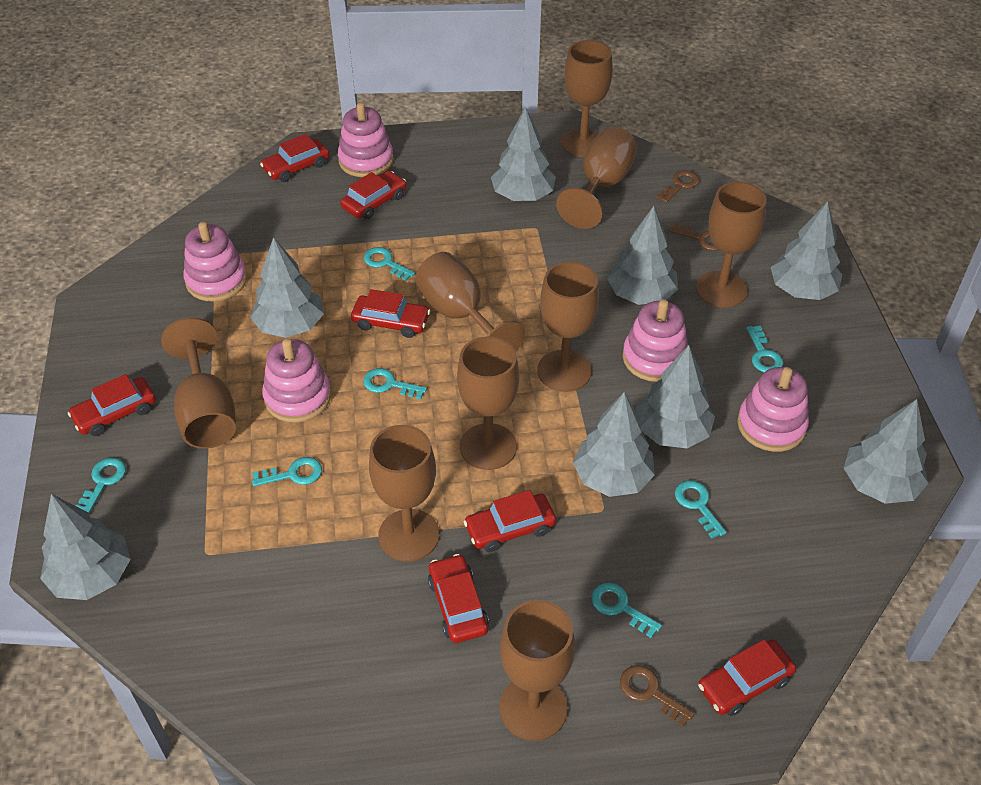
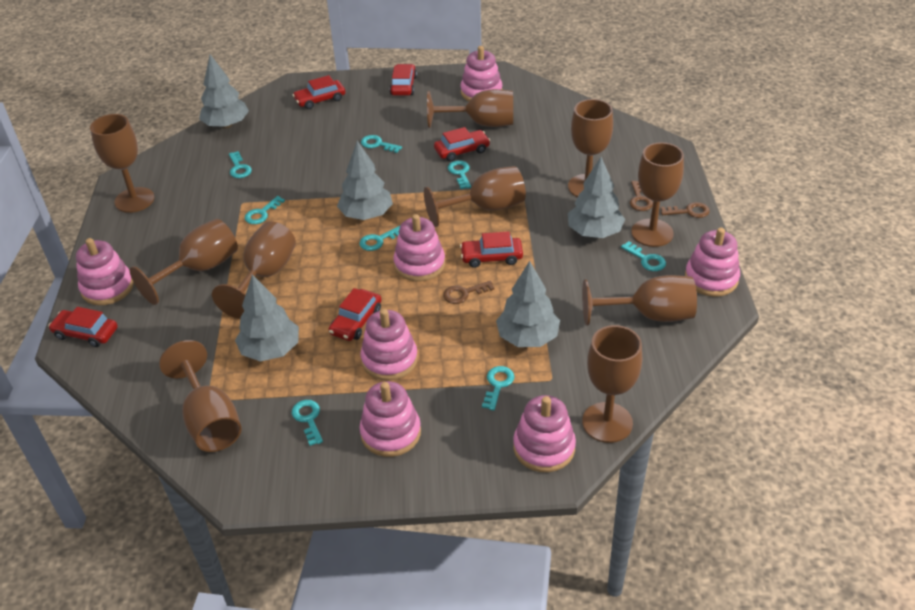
brown goblet: [161,317,236,449] [369,425,440,562] [415,252,525,352] [457,336,519,470] [499,600,575,741] [537,262,599,392] [556,127,637,229] [561,40,613,157] [696,182,767,308] = 9 -> [90,114,154,213] [130,219,238,305] [159,340,241,452] [212,222,296,319] [424,166,526,227] [427,89,513,128] [568,99,613,197] [582,275,697,325] [582,325,642,443] [631,142,684,247] = 10
grey tree: [40,494,131,600] [250,237,324,338] [491,107,556,201] [573,392,655,497] [607,206,678,305] [636,345,715,448] [771,201,842,300] [844,399,928,504] = 8 -> [199,55,249,128] [235,274,299,362] [337,140,393,220] [496,261,560,347] [568,157,625,238] = 5
pink stacking toy: [183,222,247,302] [262,339,331,423] [338,102,394,177] [623,299,688,382] [737,367,809,452] = 5 -> [76,238,134,305] [359,381,421,457] [360,309,418,381] [393,214,445,281] [461,46,502,101] [513,395,576,472] [685,228,740,297] = 7
red car: [68,374,156,436] [260,134,329,182] [340,171,406,219] [351,289,430,338] [428,554,489,643] [464,490,556,552] [698,639,796,716] = 7 -> [48,307,118,347] [293,75,345,109] [328,288,382,341] [389,64,417,96] [434,127,490,161] [460,232,523,268] = 6
turquoise key: [76,458,126,513] [252,457,322,487] [363,368,427,400] [364,247,415,281] [592,583,662,638] [675,480,727,539] [746,326,783,372] = 7 -> [229,151,252,178] [245,196,285,224] [292,400,323,446] [359,226,400,251] [361,135,402,153] [448,160,471,189] [482,366,514,411] [621,241,666,271] = 8

